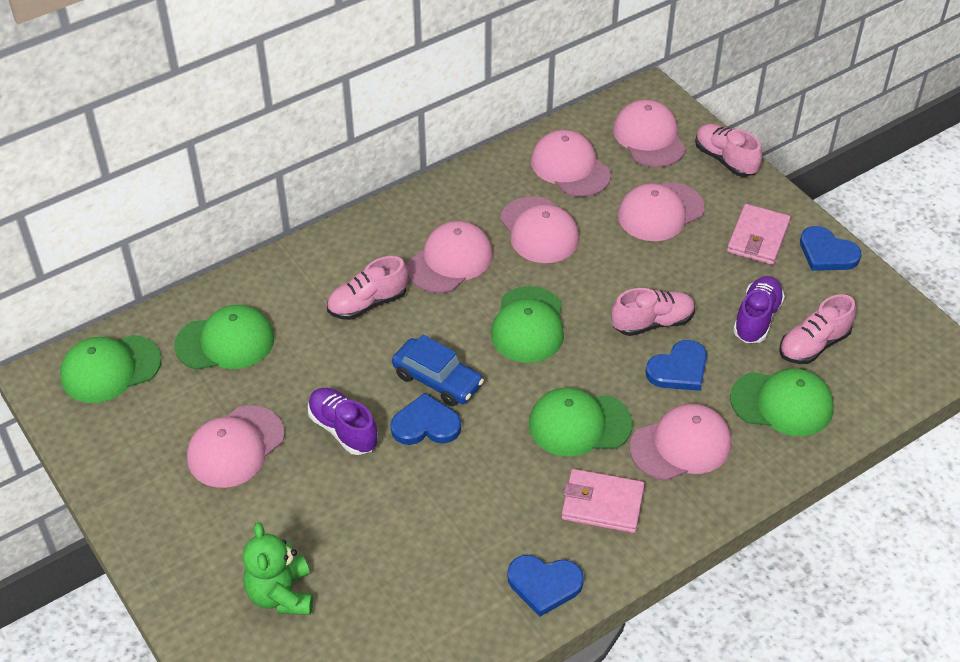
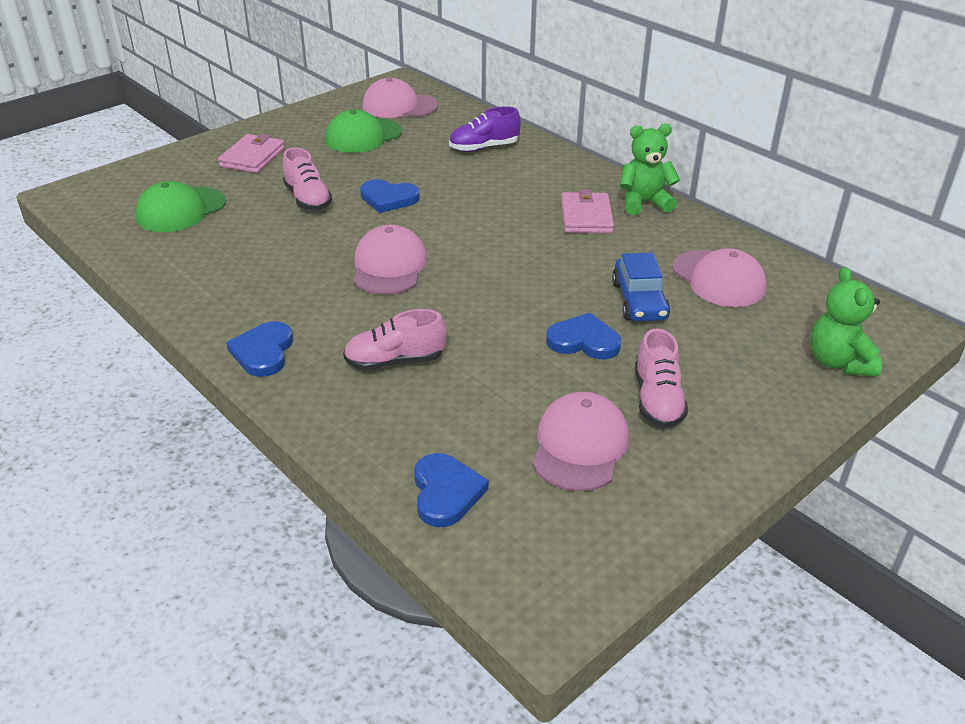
green cap: [60,335,161,403] [174,305,274,370] [491,286,564,363] [529,388,633,457] [730,369,834,436] = 5 -> [135,181,226,232] [325,110,402,153] = 2
green teddy bear: [243,522,313,615] = 1 -> [620,124,680,215] [810,267,882,376] = 2
pink cap: [187,406,285,488] [407,221,493,293] [500,196,579,263] [531,130,611,197] [613,100,686,167] [618,182,705,241] [630,404,732,481] = 7 -> [353,225,427,295] [362,78,438,118] [532,392,629,492] [672,248,767,307] = 4
pink shoe: [327,256,408,320] [611,288,695,336] [695,124,762,177] [780,294,856,364] = 4 -> [283,147,332,211] [343,309,447,371] [635,328,688,428] = 3
purple shoe: [308,388,378,455] [733,276,785,343] = 2 -> [449,106,521,152] = 1

